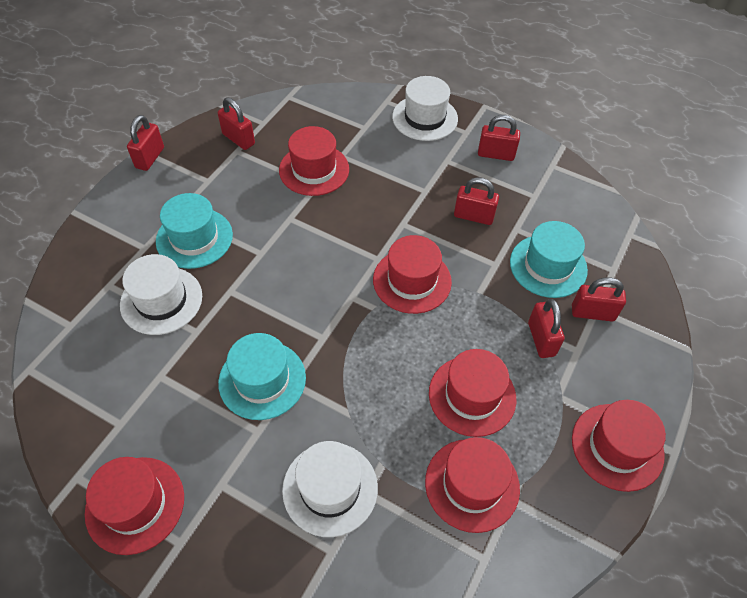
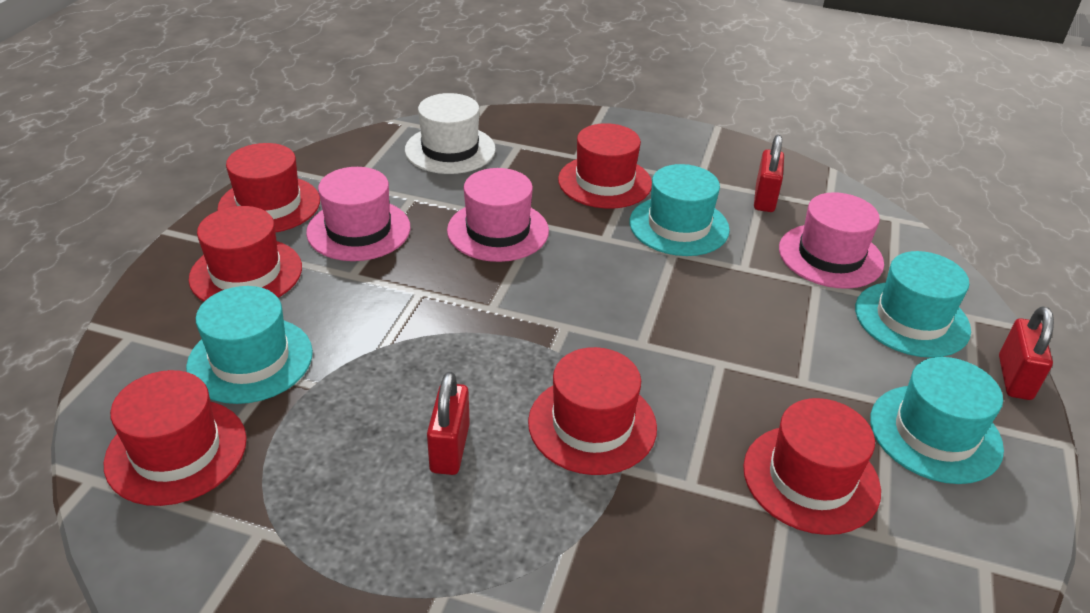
pink hat: none = 0 -> [306,167,410,261] [447,168,549,262] [779,192,884,289] = 3
red padlock: [127,115,164,171] [218,98,255,150] [454,177,499,225] [478,115,520,161] [528,299,565,358] [572,278,626,321] = 6 -> [427,372,470,475] [754,135,784,212] [999,306,1054,400] = 3
turquoise hat: [156,193,233,269] [218,333,306,420] [510,221,588,298] = 3 -> [186,286,313,404] [630,164,730,256] [855,251,971,358] [870,357,1004,484] = 4
white hat: [120,254,202,335] [282,441,378,537] [392,76,458,141] = 3 -> [405,93,496,174] = 1

